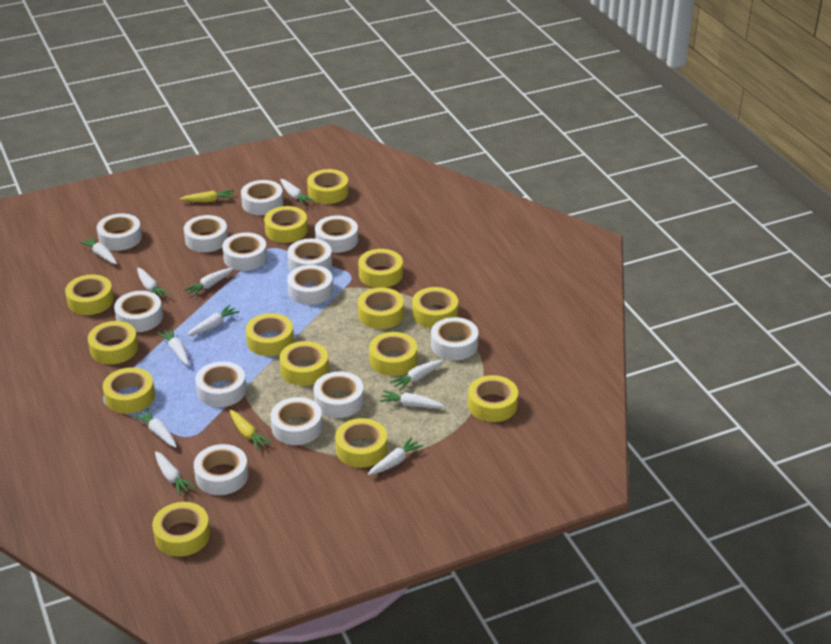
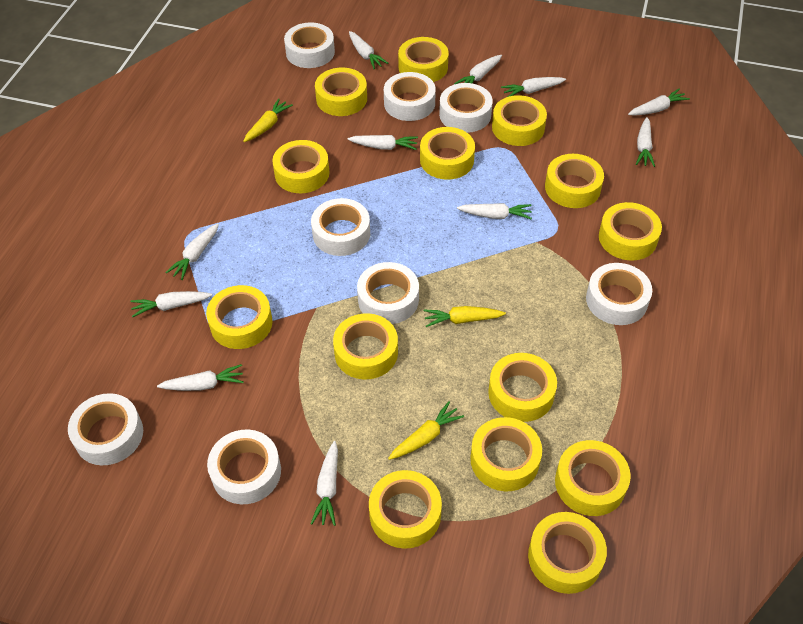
white tape: [97,213,142,251] [114,291,163,332] [184,215,228,252] [194,444,248,495] [195,361,246,407] [222,233,267,271] [241,180,283,215] [271,397,322,445] [287,265,333,305] [288,238,332,271] [314,372,364,418] [315,215,358,253] [431,317,478,360] = 13 -> [68,393,143,465] [207,429,281,504] [284,23,335,68] [311,198,370,256] [357,262,419,324] [384,72,436,121] [439,83,493,133] [586,263,652,325] = 8
yellow carrot: [180,190,234,202] [230,410,272,451] = 2 -> [243,99,293,142] [388,401,464,460] [424,306,506,327] = 3

